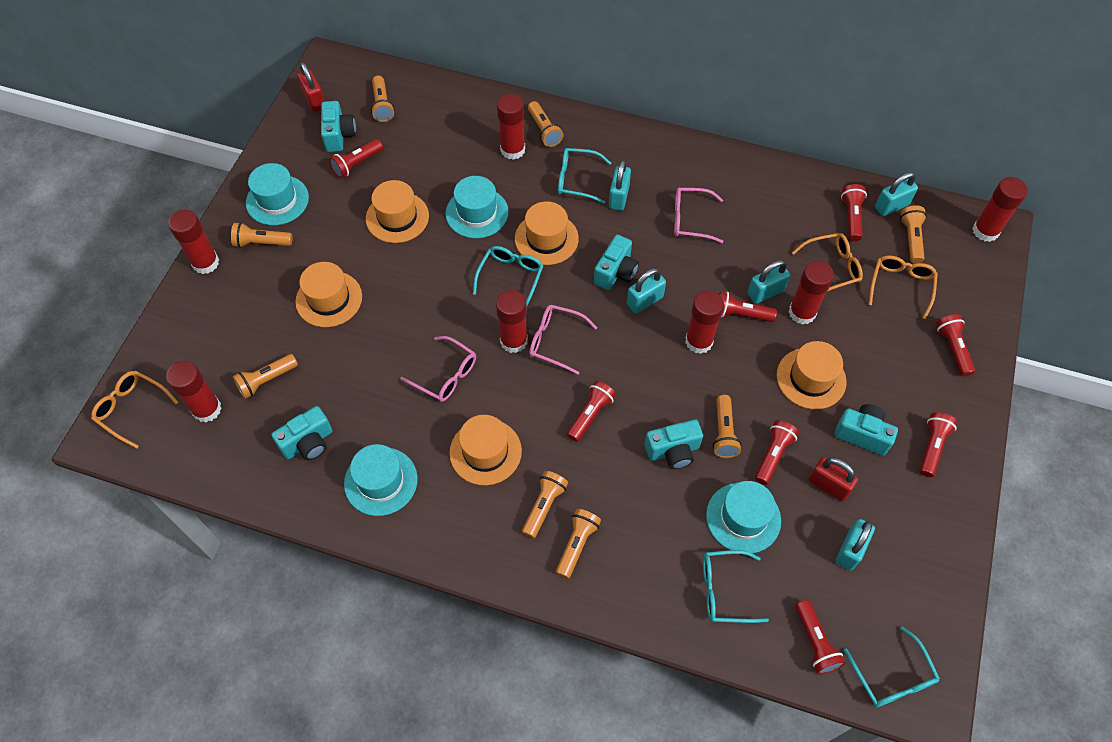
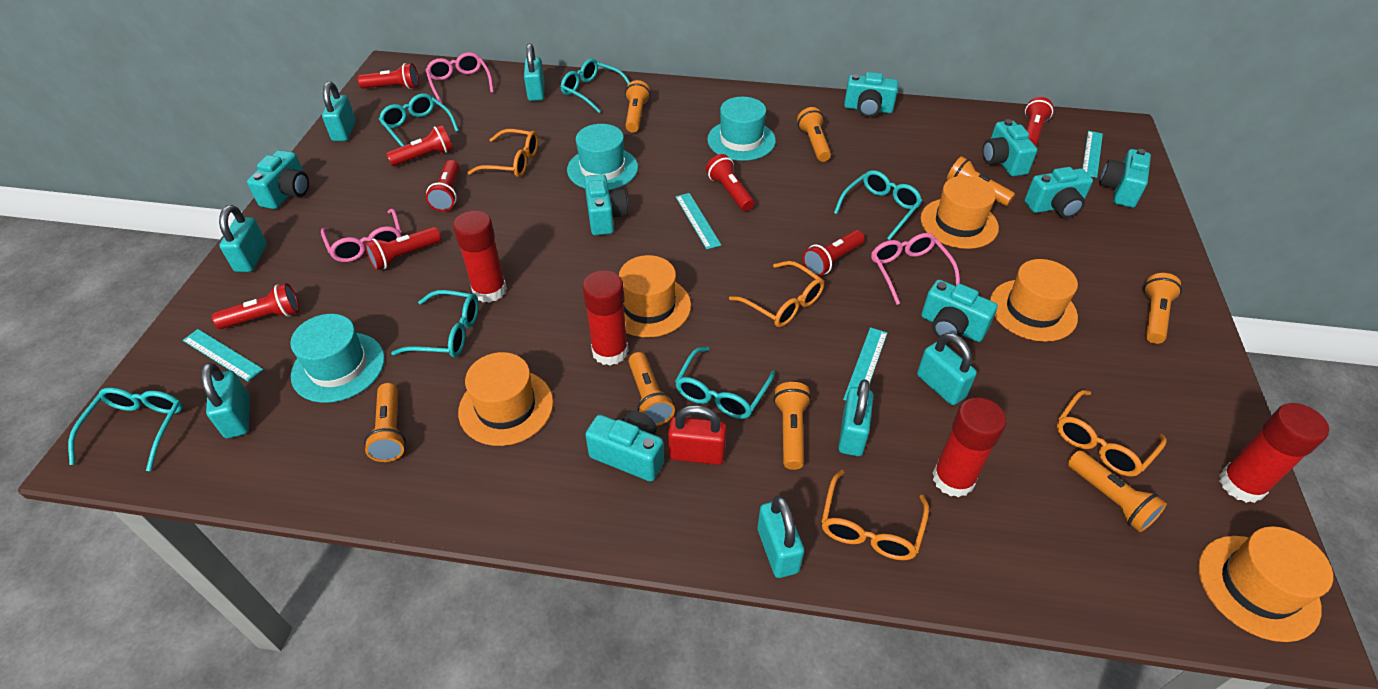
orange glasses: [91,371,178,449] [792,233,863,291] [868,256,938,319] = 3 -> [467,129,538,177] [729,261,824,327] [821,470,929,560] [1057,390,1167,477] = 4
red glue stick: [166,361,222,422] [168,210,219,274] [496,290,528,353] [497,94,525,160] [685,291,724,354] [789,261,834,325] [972,177,1028,242] = 7 -> [453,210,507,303] [582,270,629,366] [933,397,1006,498] [1219,403,1329,503] = 4
red padlock: [297,62,325,112] [809,457,858,502] = 2 -> [668,405,727,465] = 1
turquoise camera: [271,406,332,460] [321,101,356,152] [594,235,639,290] [645,420,703,469] [835,404,898,456] = 5 -> [247,150,309,209] [584,174,628,235] [585,410,664,482] [844,72,898,117] [921,280,998,342] [982,119,1037,176] [1025,167,1093,218] [1099,149,1151,208] = 8
turquoise glasses: [473,246,543,306] [558,148,611,204] [703,550,769,623] [844,626,940,707] = 4 -> [68,388,183,471] [379,93,459,147] [391,290,479,358] [561,59,630,113] [675,347,775,419] [834,170,922,240] = 6
turquoise hat: [246,163,309,225] [344,444,418,516] [445,176,509,238] [706,481,781,553] = 4 -> [290,314,385,403] [567,124,638,190] [707,97,776,161] = 3
turquoise padlock: [609,160,631,211] [627,268,666,313] [748,260,790,304] [836,519,875,570] [875,172,918,216] = 5 -> [201,362,250,438] [219,205,267,272] [322,81,356,141] [524,43,545,101] [758,495,804,578] [838,379,873,456] [917,333,977,405] = 7
turquoise ruler: none = 0 -> [183,329,263,382] [675,193,721,249] [843,327,887,401] [1082,131,1103,178] = 4

